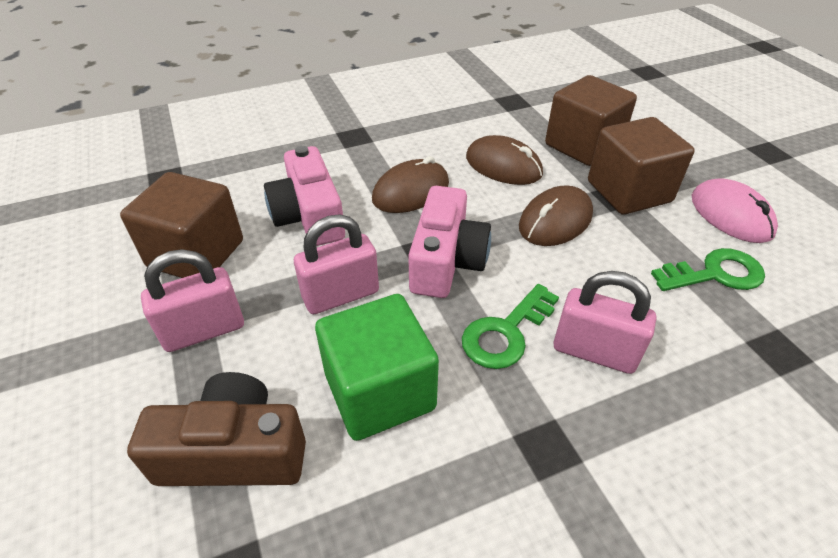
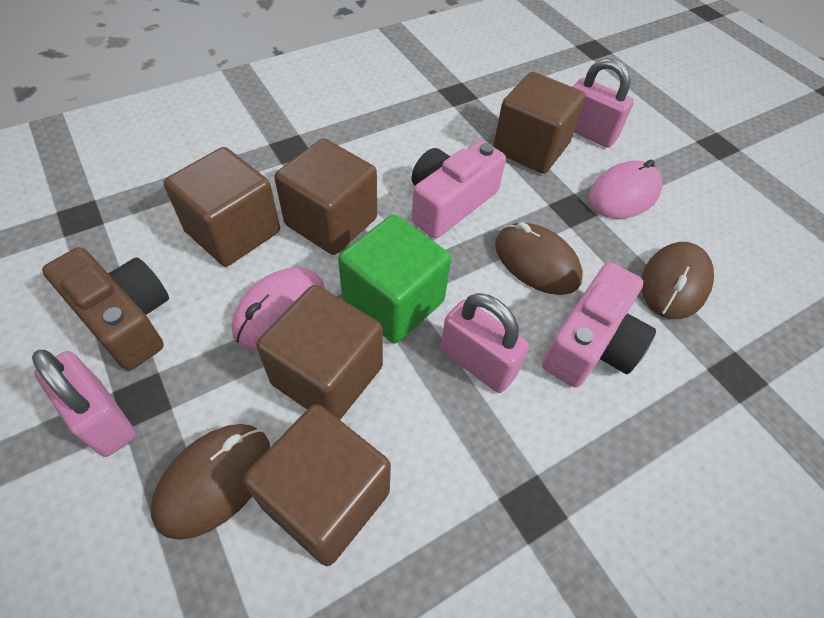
brown cube: [120,172,243,278] [545,75,637,166] [588,117,694,215] = 3 -> [164,147,280,266] [243,404,391,566] [256,285,383,420] [274,138,377,255] [493,72,586,174] = 5
green key: [462,284,559,369] [651,248,765,291] = 2 -> none = 0
pink mouse: [692,178,778,243] = 1 -> [232,267,325,350] [589,159,663,219] = 2

